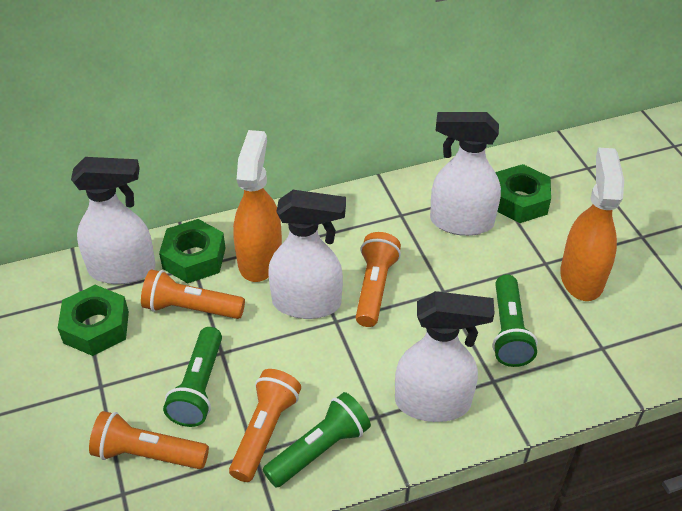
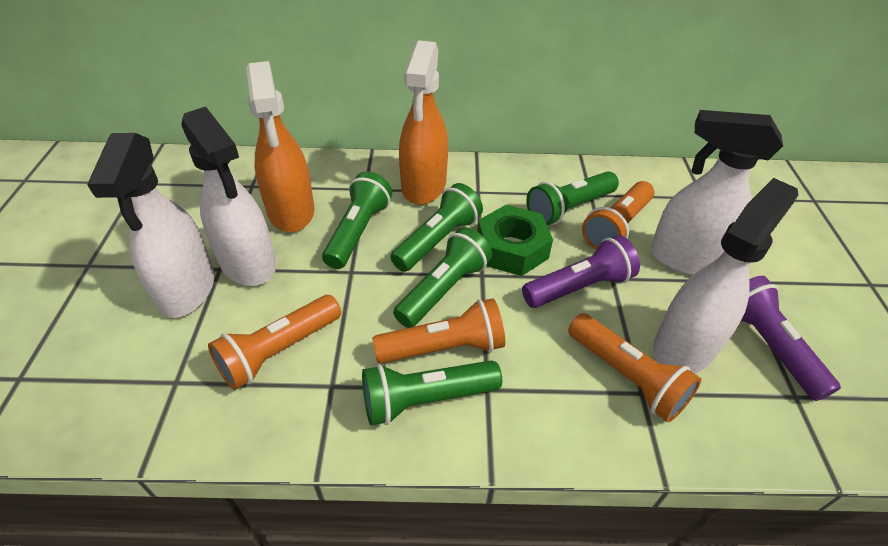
green flashlight: [163,327,222,427] [263,392,371,488] [493,274,538,367] = 3 -> [322,172,392,269] [362,360,502,425] [390,183,483,272] [393,227,492,328] [526,171,619,225] = 5
green nut: [58,285,129,356] [159,219,225,283] [496,164,551,223] = 3 -> [477,205,553,276] = 1
purple flashlight: none = 0 -> [522,235,640,308] [741,276,841,401] = 2

